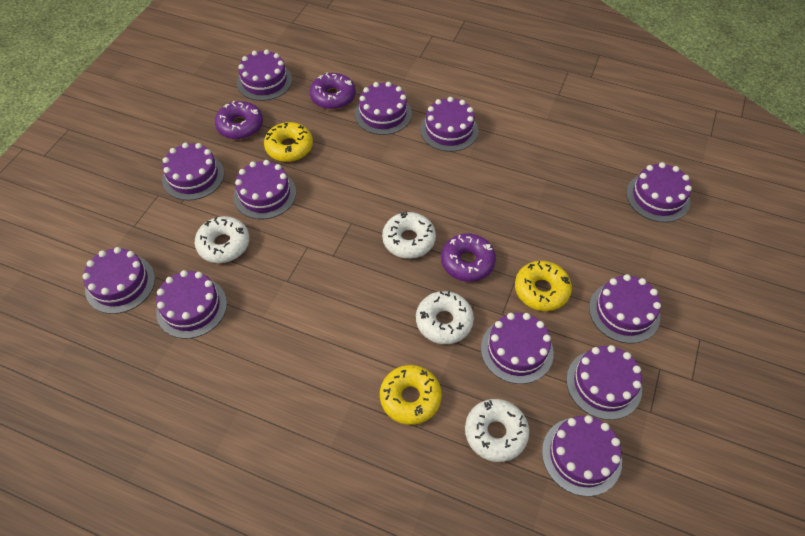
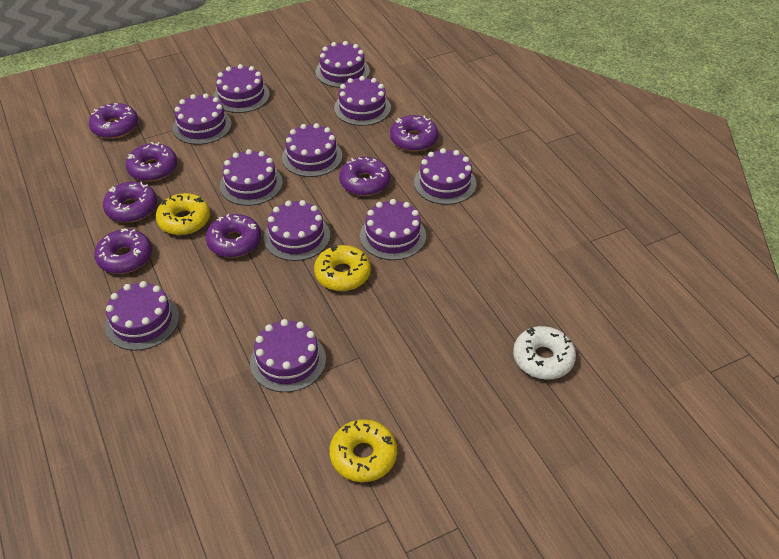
purple cake: [82,247,155,314] [156,270,227,339] [162,143,224,200] [233,160,296,219] [237,49,292,101] [355,82,412,135] [420,97,478,152] [481,313,554,384] [542,415,622,496] [566,345,642,420] [589,274,661,344] [626,162,692,222] = 12 -> [105,281,179,351] [173,93,232,145] [213,64,270,113] [220,149,283,206] [250,319,326,392] [264,200,330,261] [282,123,342,177] [316,41,370,88] [334,76,391,126] [360,199,426,260] [414,148,477,205] = 11
purple donut: [215,101,263,140] [310,73,356,109] [441,233,496,282] = 3 -> [89,103,138,139] [94,228,152,274] [103,182,157,223] [126,142,177,182] [206,214,261,258] [339,157,390,196] [390,115,438,151] = 7
white donut: [195,216,250,263] [382,211,436,259] [416,291,474,344] [465,399,529,462] = 4 -> [513,326,576,379] = 1

